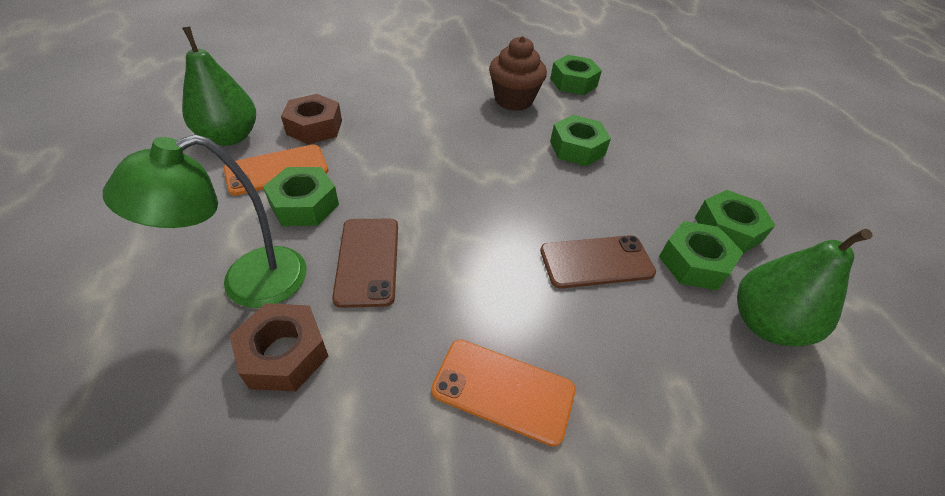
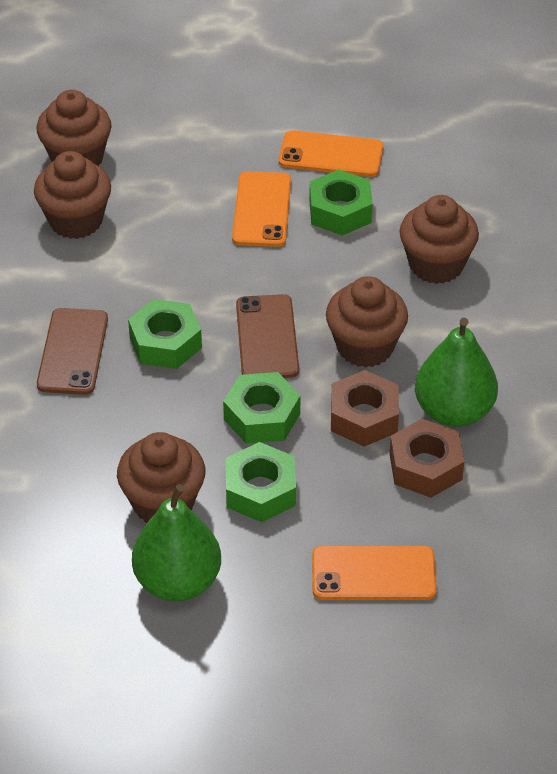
brown cupcake: [489,36,547,111] = 1 -> [34,151,111,239] [36,90,112,166] [117,432,206,523] [326,276,408,368] [400,195,479,284] = 5
green lamp: [103,134,307,308] = 1 -> none = 0
green nut: [263,167,339,226] [550,55,602,95] [550,115,611,166] [659,221,743,290] [695,190,776,253] = 5 -> [128,299,202,369] [223,372,301,444] [225,442,296,522] [309,169,373,236] = 4
orange phone: [224,144,328,196] [431,339,576,447] = 2 -> [232,171,291,247] [279,130,384,177] [312,546,437,600] = 3

